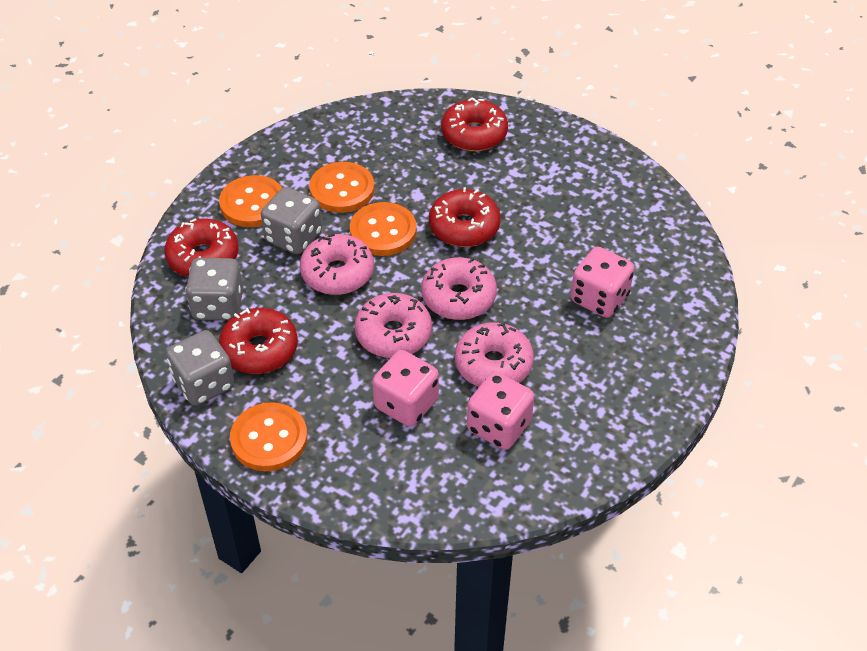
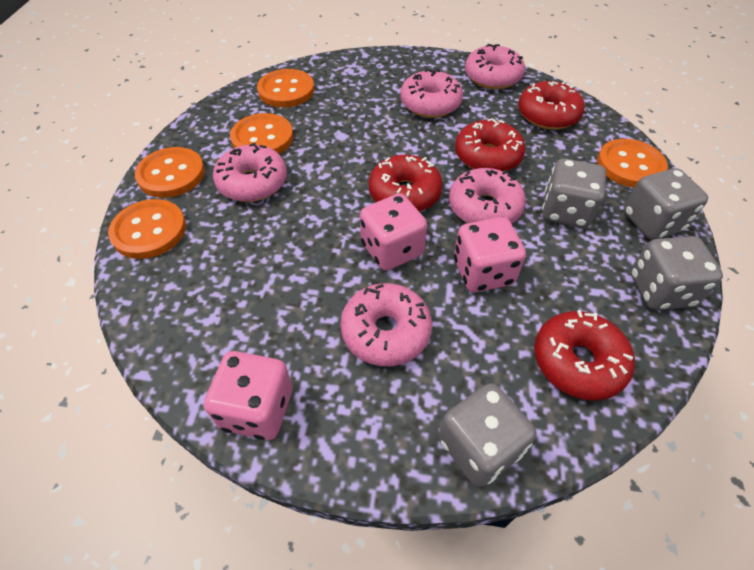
grey dice: [166,330,235,406] [185,258,243,320] [261,187,322,254] = 3 -> [439,383,537,487] [542,158,606,228] [623,168,708,240] [630,236,723,310] = 4
orange button: [219,175,282,227] [230,402,307,471] [309,162,375,213] [350,202,417,256] = 4 -> [108,199,186,259] [135,147,205,198] [230,113,293,154] [257,69,314,107] [597,139,668,188] = 5
pink donut: [300,233,374,295] [355,293,432,358] [422,257,497,320] [455,322,534,387] = 4 -> [213,143,287,202] [340,283,432,366] [400,69,463,118] [449,168,526,224] [465,44,525,89] = 5

